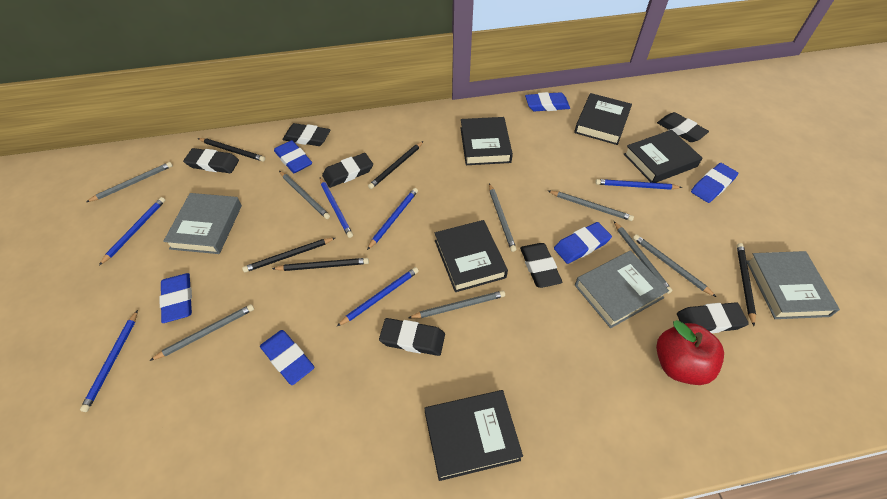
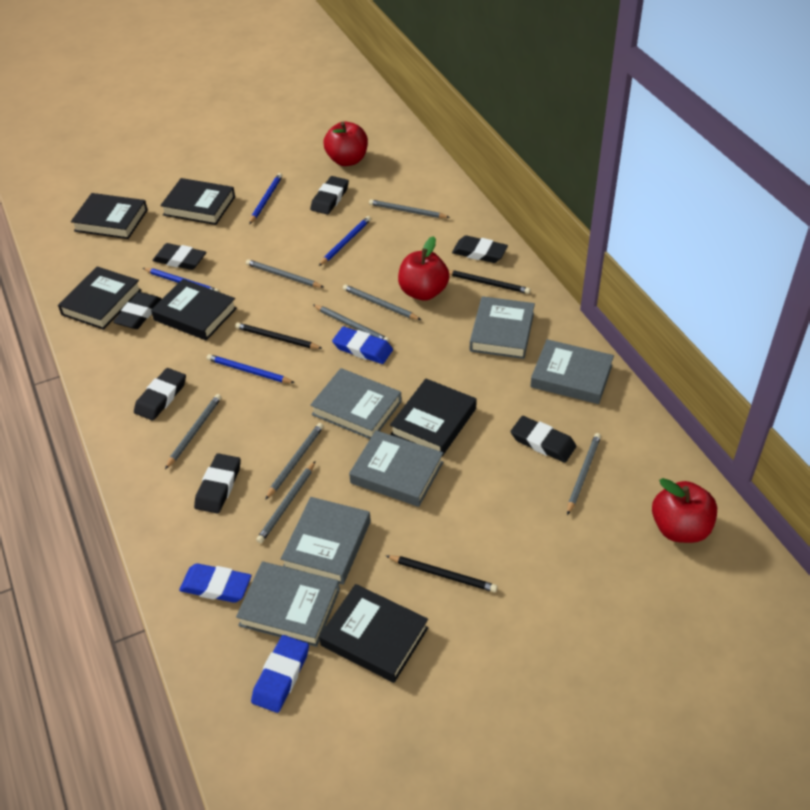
black book: [424,390,523,481] [435,220,508,292] [460,117,513,165] [574,93,632,145] [624,130,702,183] = 5 -> [58,266,142,330] [71,193,148,239] [151,279,237,341] [160,178,235,225] [319,584,428,683] [390,379,477,456] = 6
black pencil: [198,138,265,162] [242,238,335,272] [272,258,369,271] [368,141,424,189] [737,243,756,326] = 5 -> [235,323,323,349] [386,555,498,592] [449,270,530,294] = 3
blue eraser: [160,273,192,323] [260,330,314,385] [274,140,312,173] [525,92,570,111] [554,222,612,264] [691,163,738,203] = 6 -> [179,563,252,603] [251,635,309,713] [332,327,393,364] = 3
blue pencil: [80,310,138,412] [99,197,166,265] [320,178,353,238] [337,267,419,326] [367,188,418,250] [595,179,682,190] = 6 -> [143,268,220,292] [207,354,295,383] [249,173,283,224] [319,216,371,266] = 4
grey book: [163,193,242,254] [575,250,669,328] [747,251,840,319] = 3 -> [236,562,340,647] [281,497,371,585] [310,368,402,439] [349,430,443,507] [470,296,535,359] [530,339,614,404] = 6
red apple: [656,320,724,385] = 1 -> [324,121,368,166] [398,236,449,301] [652,478,717,543] = 3

